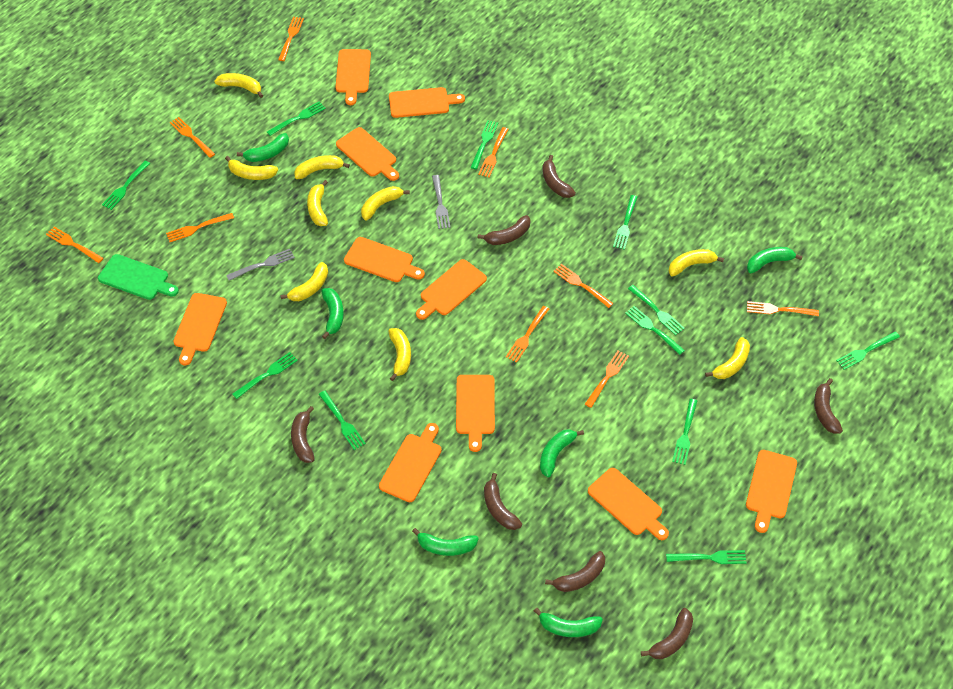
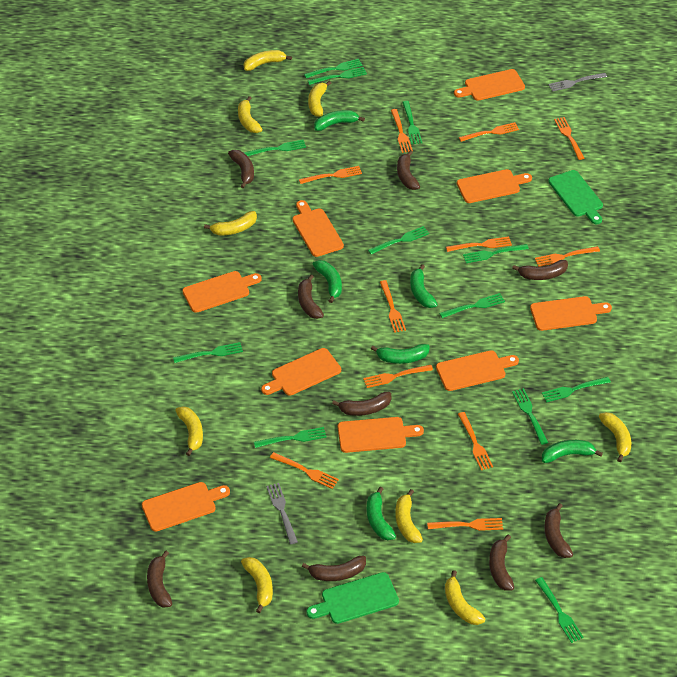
brown banana: [291,406,315,463] [477,215,531,245] [484,473,522,530] [542,155,576,198] [545,551,605,592] [641,608,693,659] [814,378,843,434] = 7 -> [147,551,172,608] [228,150,254,188] [298,275,324,319] [302,555,366,581] [332,392,391,416] [397,150,420,190] [489,535,514,590] [512,260,568,280] [544,503,573,558] = 9
green cutting board: [98,254,179,300] = 1 -> [306,572,399,624] [548,170,603,224] = 2
green fork: [102,161,150,210] [232,352,298,399] [267,102,326,136] [319,390,366,450] [470,120,498,170] [613,195,638,250] [625,306,685,355] [628,285,685,335] [666,550,747,564] [672,399,697,465] [836,332,900,370] = 11 -> [173,342,243,363] [244,140,306,156] [254,427,327,448] [304,59,363,78] [308,67,367,85] [368,226,429,254] [402,101,422,144] [439,293,505,318] [463,244,529,263] [512,388,548,445] [535,577,584,643] [542,377,611,403] = 12
orange cutting board: [173,293,227,365] [335,49,371,105] [336,127,399,181] [344,237,425,282] [379,423,441,502] [389,87,465,118] [416,259,487,320] [456,375,495,452] [588,468,669,540] [746,450,797,533] = 10 -> [142,482,230,532] [182,271,262,313] [261,348,341,396] [292,200,344,257] [338,417,424,453] [436,350,519,391] [454,69,525,101] [457,169,532,203] [530,296,612,331] = 9
orange fork: [46,226,103,263] [166,213,234,242] [170,117,215,158] [278,17,304,61] [478,127,509,177] [506,306,549,362] [553,264,614,308] [585,351,629,408] [747,301,819,316] = 9 -> [270,452,339,489] [299,166,362,184] [363,365,433,388] [380,280,406,333] [391,109,413,153] [427,518,503,531] [446,237,512,252] [458,412,493,470] [459,122,519,142] [535,246,600,266] [554,117,584,160] = 11

